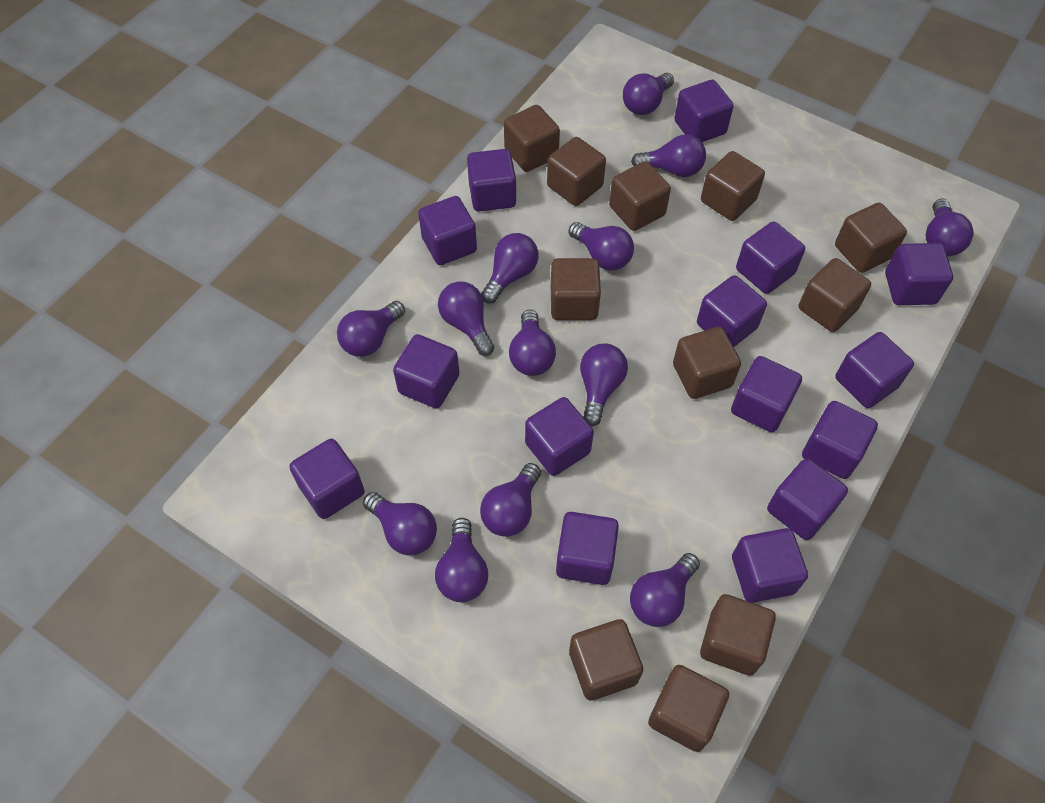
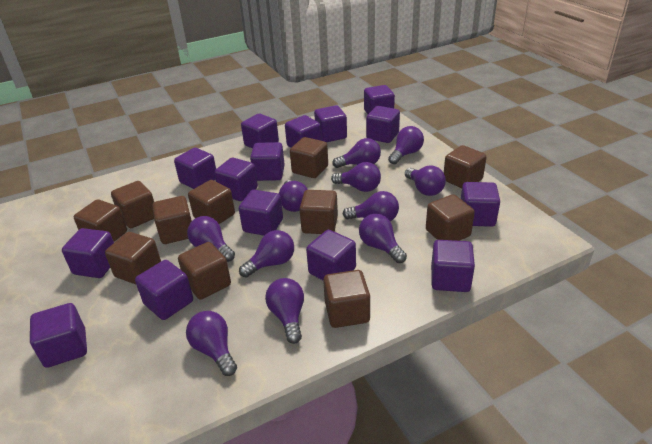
purple light bulb: [337,301,405,357] [363,492,437,556] [435,518,488,602] [438,281,494,356] [480,463,541,537] [481,233,539,304] [509,309,556,376] [569,222,634,271] [580,343,628,426] [623,73,674,115] [630,553,700,627] [631,134,706,177] [926,199,973,256] = 13 -> [186,311,237,376] [187,216,235,262] [239,230,294,278] [265,278,304,344] [279,180,308,212] [331,162,381,192] [332,138,381,168] [343,191,399,221] [359,214,407,263] [388,126,424,164] [405,166,446,196] = 11

